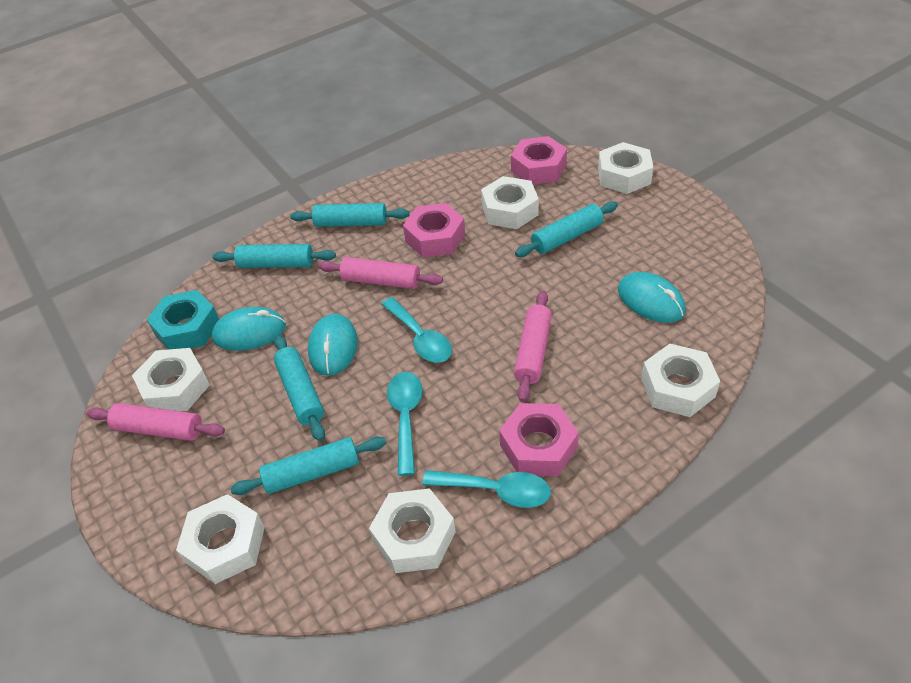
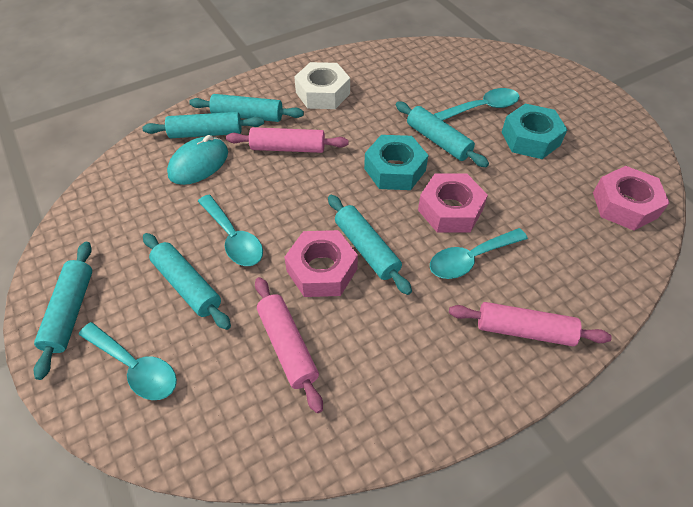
turquoise mouse: [211,307,286,351] [308,314,358,376] [618,272,686,323] = 3 -> [167,135,228,185] = 1
turquoise nut: [147,290,219,350] = 1 -> [364,135,428,190] [502,104,568,159] = 2
turquoise rolling pin: [212,244,336,268] [230,436,386,495] [274,335,325,441] [290,203,409,227] [515,201,618,257] = 5 -> [34,242,92,380] [142,112,264,138] [143,233,231,330] [189,94,304,122] [328,195,412,295] [396,101,489,167] = 6
turquoise spoon: [381,297,452,363] [387,372,423,476] [422,470,551,508] = 3 -> [79,322,177,400] [198,195,263,266] [430,228,528,279] [434,88,519,121] = 4
white nut: [132,348,210,411] [176,494,265,584] [369,488,456,573] [481,176,539,229] [598,142,654,194] [641,344,720,417] = 6 -> [294,62,350,109] = 1

